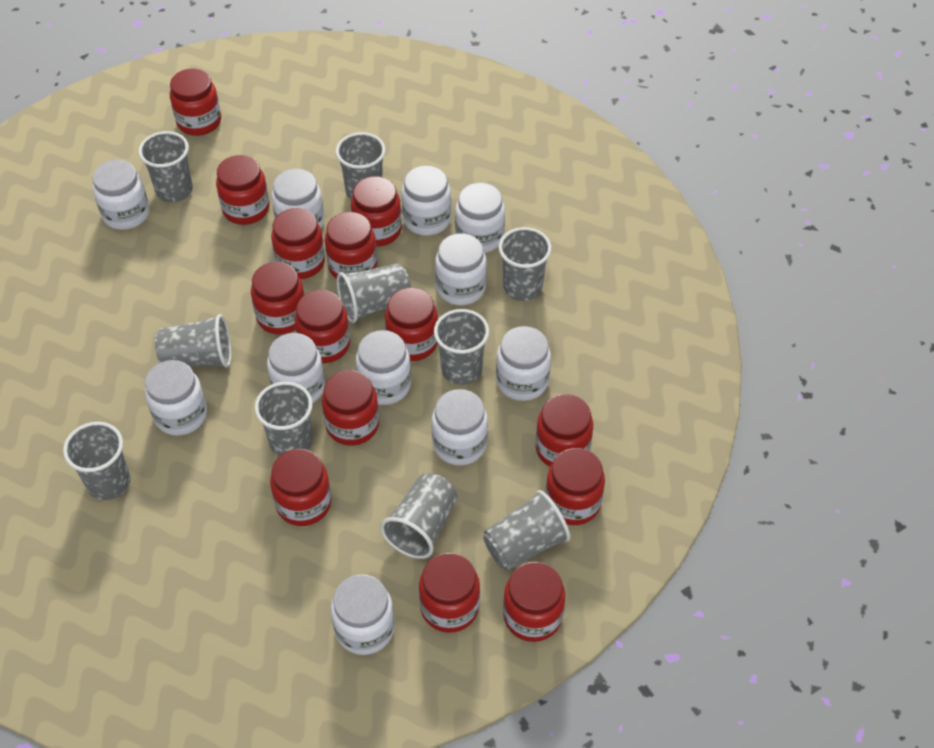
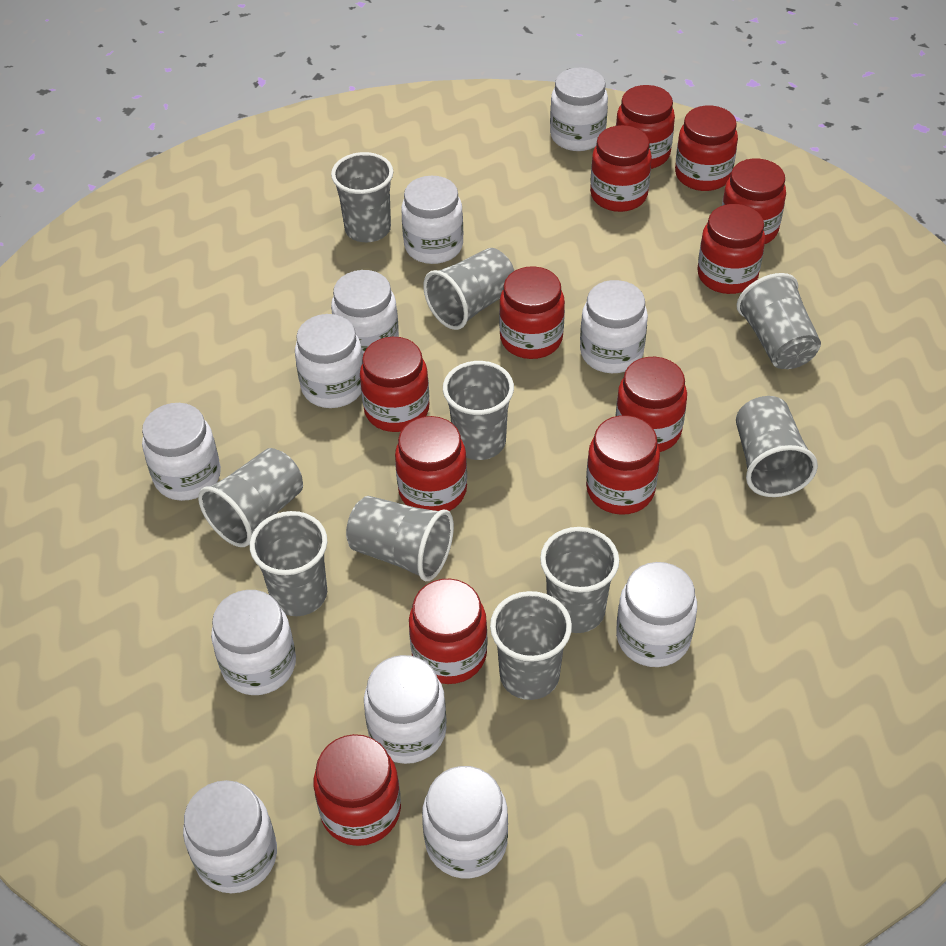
red jar: [170,69,221,136] [216,155,269,225] [251,262,305,335] [270,449,332,526] [271,208,325,279] [294,290,350,363] [322,370,379,446] [325,212,377,279] [351,176,402,247] [385,288,438,361] [419,553,480,633] [503,562,565,642] [536,394,593,467] [545,448,605,525] = 14 -> [314,734,401,846] [360,337,429,432] [395,416,467,511] [409,579,487,684] [499,266,565,359] [586,415,660,515] [590,125,652,212] [616,85,675,169] [616,357,687,452] [675,105,738,191] [697,204,765,294] [722,158,786,244] = 12

